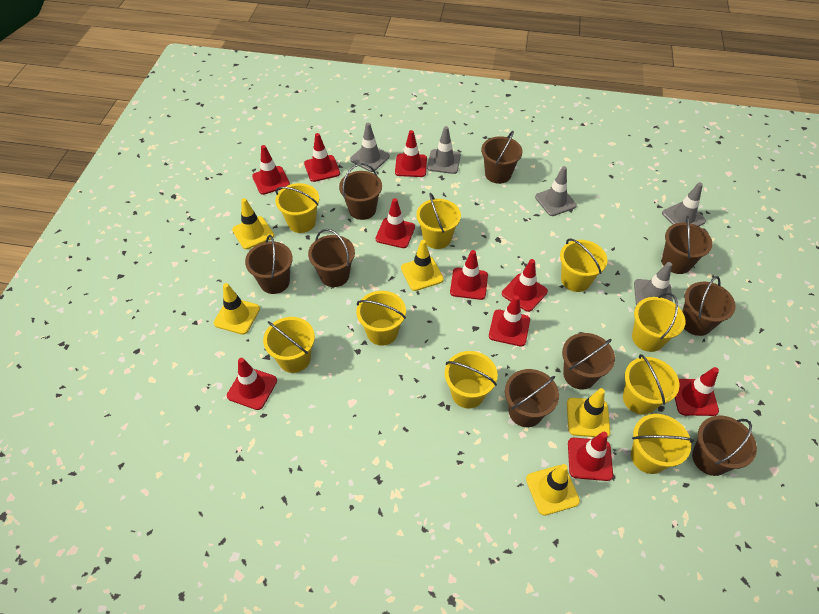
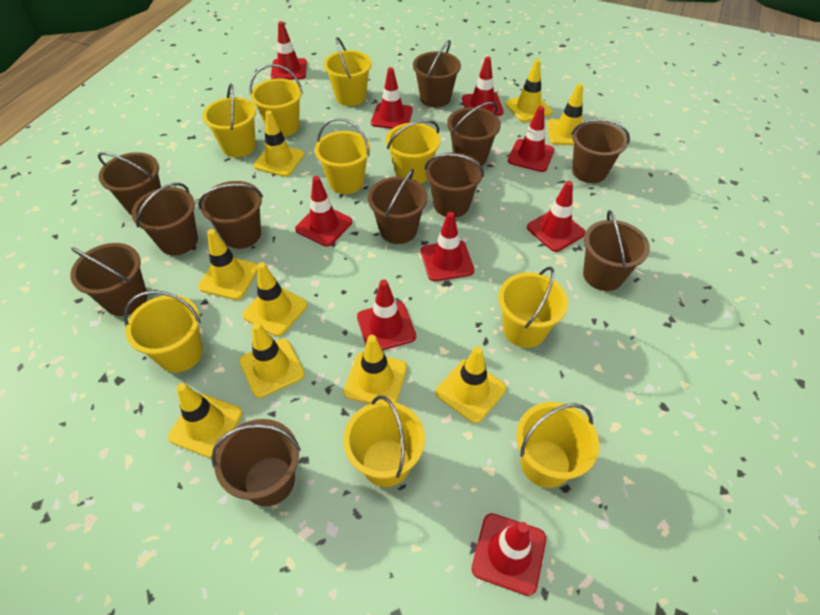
brown bucket: [245,235,293,294] [308,229,355,287] [339,163,382,220] [481,131,523,184] [505,369,559,427] [562,333,615,390] [662,216,712,274] [682,276,736,336] [692,415,757,476] = 9 -> [70,243,147,316] [98,152,161,216] [131,183,198,255] [198,181,263,249] [211,419,301,506] [368,169,428,244] [413,40,461,108] [425,152,484,218] [447,102,501,166] [571,119,630,183] [583,210,650,291] = 11
grey traffic cone: [350,123,390,172] [427,126,461,174] [535,166,577,216] [634,262,673,306] [662,182,706,226] = 5 -> none = 0
red traffic cone: [227,358,277,410] [252,145,290,195] [304,133,340,182] [376,198,415,248] [395,130,427,177] [450,250,488,300] [489,295,530,346] [502,259,548,312] [568,432,613,481] [675,367,719,416] = 10 -> [271,21,307,80] [295,176,352,247] [357,280,416,350] [371,67,413,129] [421,212,474,282] [462,56,504,116] [471,513,546,596] [508,106,554,172] [527,181,586,252] = 9
yellow traffic cone: [213,283,260,334] [232,198,274,249] [401,240,444,291] [526,464,580,516] [567,388,610,437] = 5 -> [168,383,243,458] [198,229,258,300] [239,322,305,398] [242,262,307,337] [254,111,304,177] [343,335,407,404] [436,346,506,423] [505,59,552,122] [547,83,584,145] = 9

